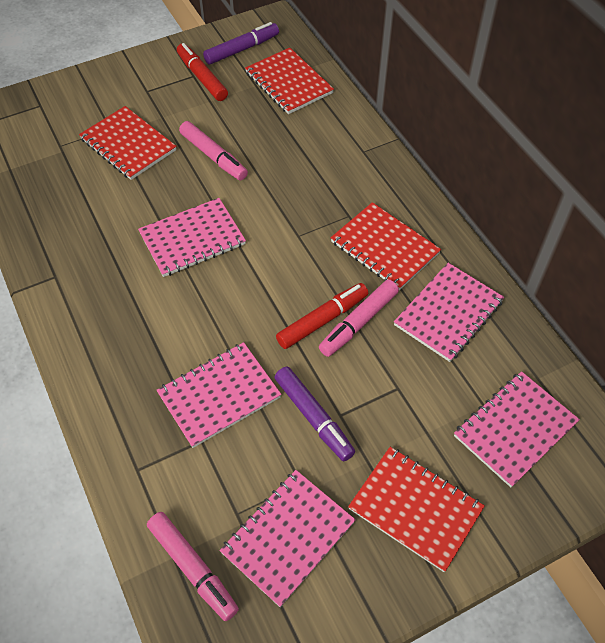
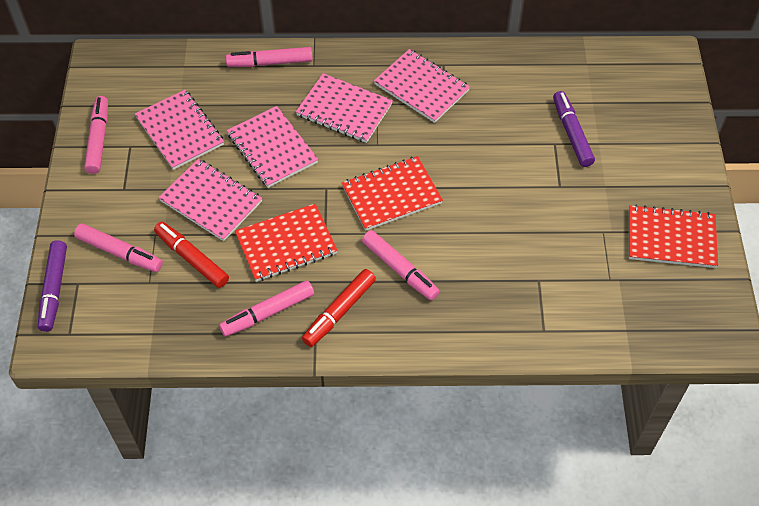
pink marker: [147,512,239,621] [179,121,248,180] [319,279,399,357] = 3 -> [74,224,163,272] [84,96,108,174] [219,280,314,337] [226,47,313,67] [362,230,440,301] = 5
red notebook: [79,106,177,180] [245,48,334,114] [331,202,441,290] [348,447,485,572] = 4 -> [235,204,338,282] [342,156,443,231] [629,204,718,268] = 3

